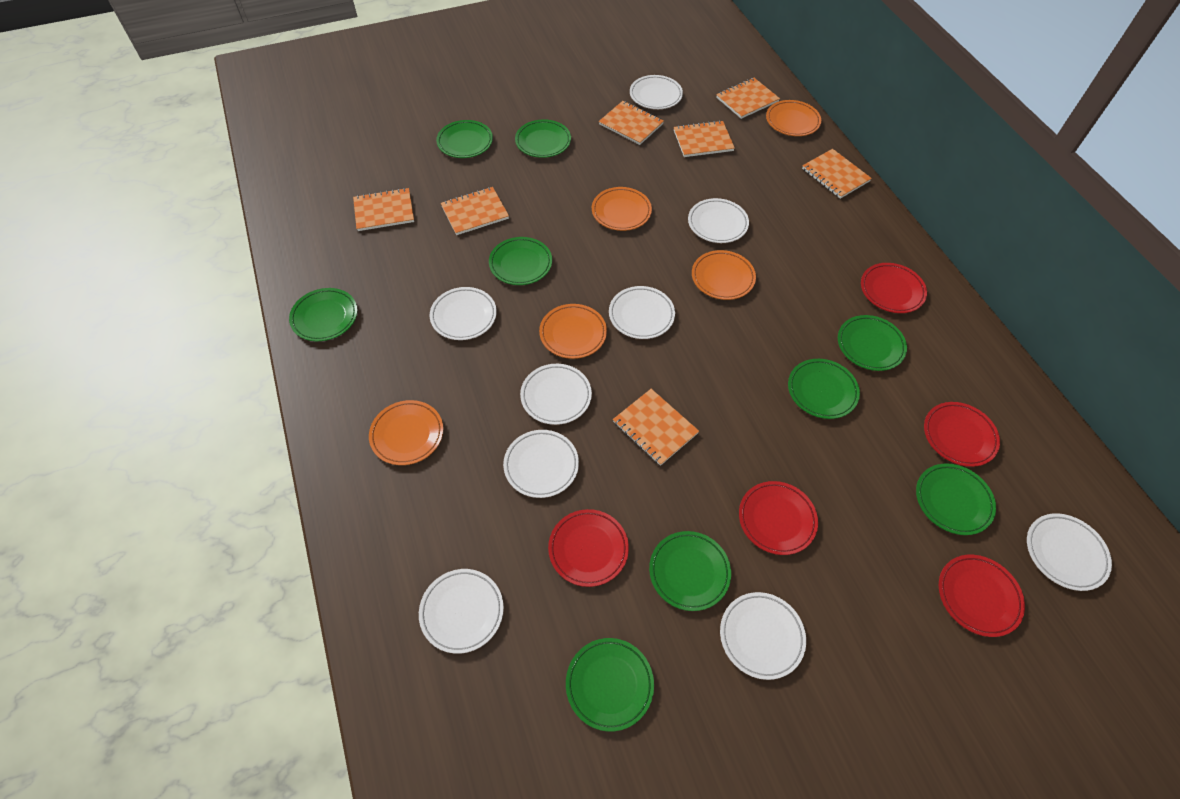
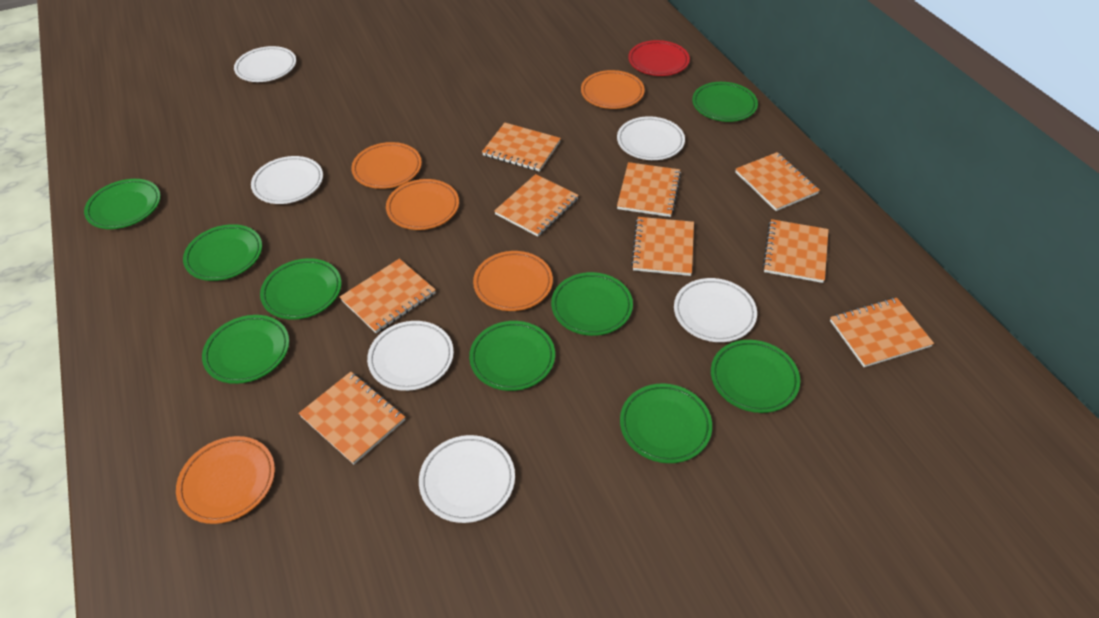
orange notebook: [353,188,414,231] [441,187,509,235] [599,101,664,145] [613,389,699,466] [674,120,735,157] [716,78,780,119] [802,149,872,199] = 7 -> [298,372,405,464] [340,259,436,333] [482,123,561,172] [494,174,579,237] [617,162,681,217] [631,217,694,276] [735,152,820,211] [762,219,829,283] [830,298,934,367] = 9
red plate: [548,509,629,587] [739,481,818,555] [861,263,927,313] [924,402,1000,467] [939,555,1025,637] = 5 -> [628,40,690,76] = 1
white plate: [419,569,504,654] [430,287,497,340] [503,430,579,498] [520,364,592,425] [609,286,675,339] [630,75,683,109] [688,198,749,243] [720,592,806,680] [1027,513,1112,591] = 9 -> [234,46,296,82] [251,156,323,204] [367,321,454,391] [419,435,515,523] [617,116,685,160] [674,278,757,342] = 6

